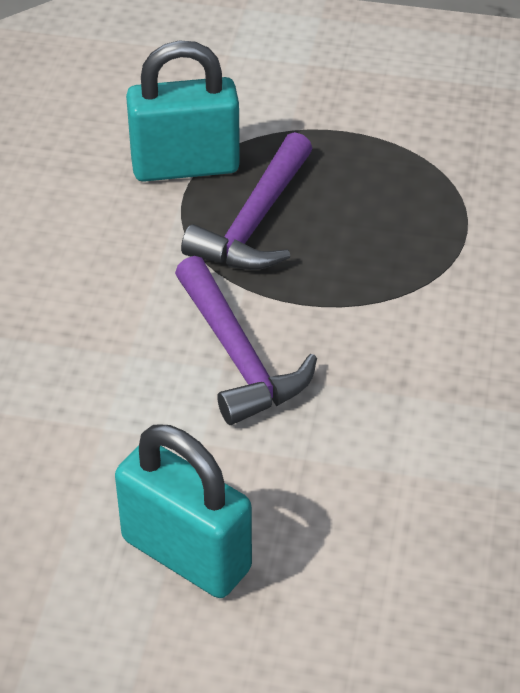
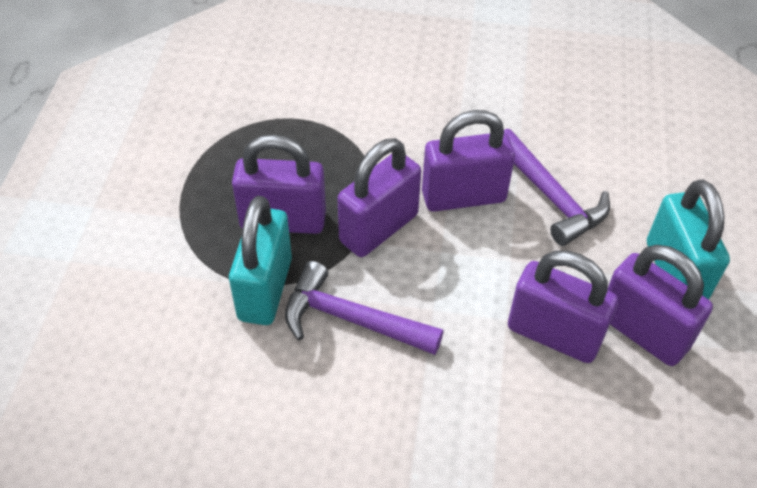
purple padlock: none = 0 -> [232,134,326,234] [337,138,421,257] [422,110,515,212] [508,251,618,363] [608,245,713,366] = 5

